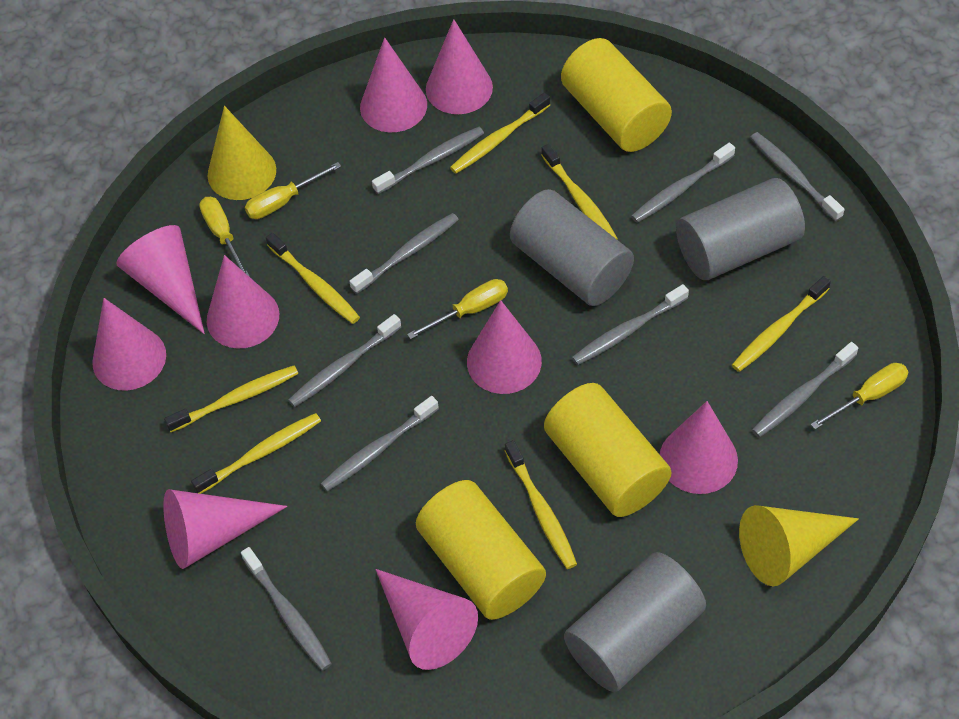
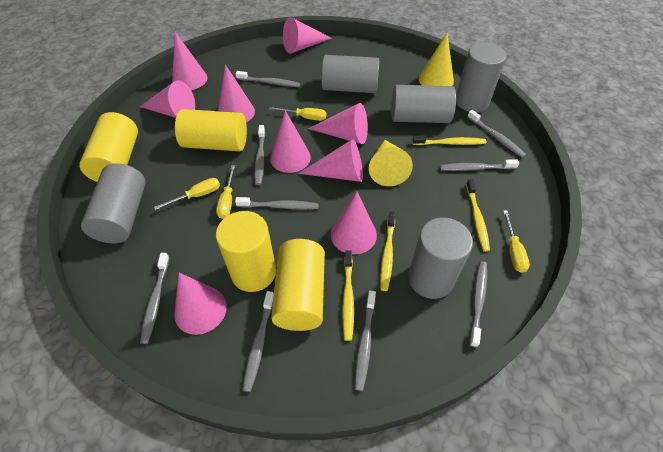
grey cylinder: [510,189,634,306] [564,552,706,692] [676,178,805,280] = 3 -> [81,163,146,243] [321,55,379,93] [391,85,456,123] [408,217,473,299] [456,43,506,112] = 5
yellow cylinder: [416,480,546,620] [544,383,672,517] [561,38,672,152] = 3 -> [79,112,138,182] [175,109,247,151] [216,211,276,292] [271,239,325,331] = 4
yellow toothbrush: [164,366,298,432] [191,413,321,494] [266,233,360,324] [450,93,550,174] [505,440,577,569] [541,144,618,240] [732,276,831,372] = 7 -> [342,250,354,341] [380,211,396,291] [412,136,486,145] [466,179,490,252] = 4

